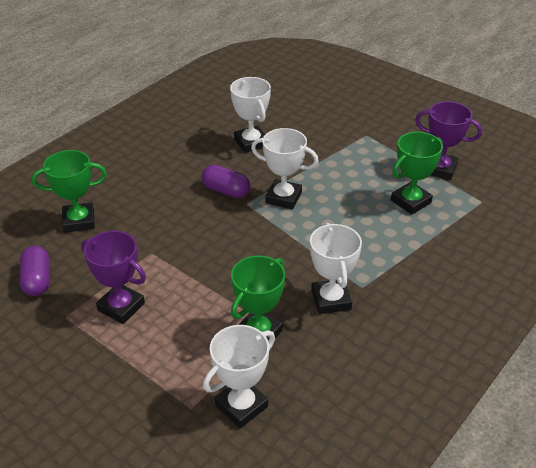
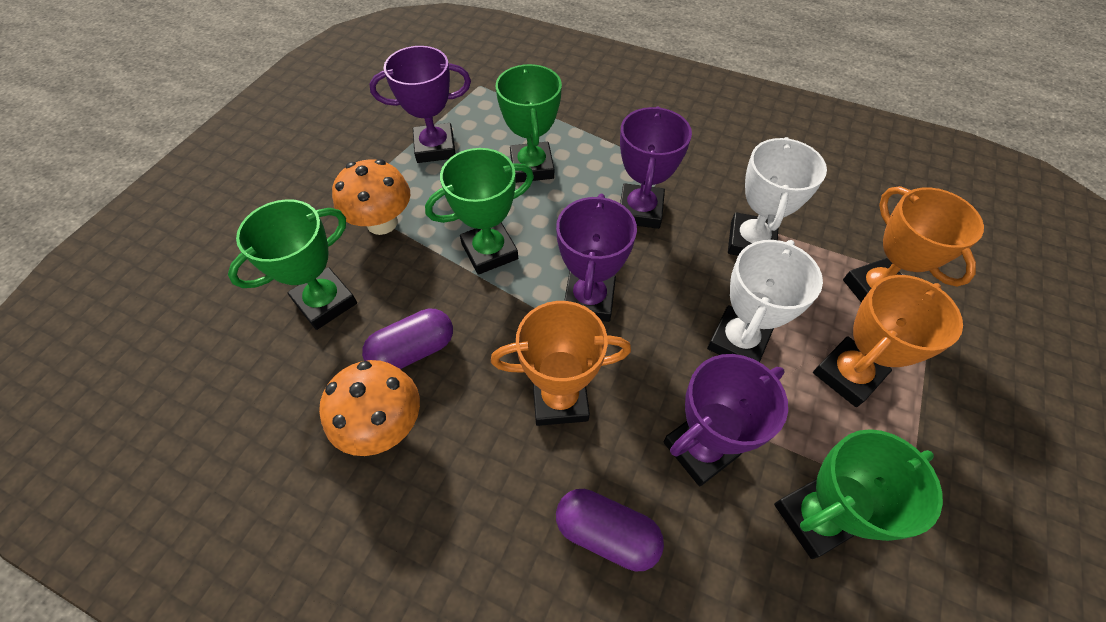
green trophy: [32,150,107,233] [231,256,285,341] [391,132,443,215] = 3 -> [228,199,357,330] [425,148,534,275] [496,64,562,183] [774,429,943,559] = 4
orange mushroom: none = 0 -> [319,360,420,456] [332,159,410,235] = 2
orange trophy: none = 0 -> [491,301,631,426] [813,275,963,407] [843,186,984,303] = 3
purple trophy: [81,231,146,324] [415,101,482,180] = 2 -> [369,46,471,163] [556,194,637,322] [620,106,692,229] [663,354,788,486] = 4
white trophy: [203,325,275,428] [230,77,271,153] [251,128,319,210] [310,223,362,314] = 4 -> [707,240,823,362] [728,137,827,256] = 2

